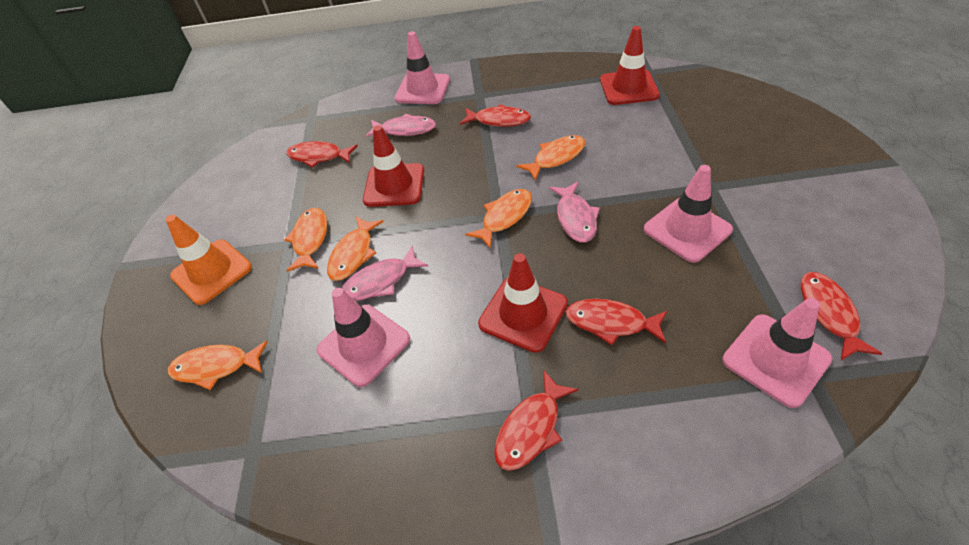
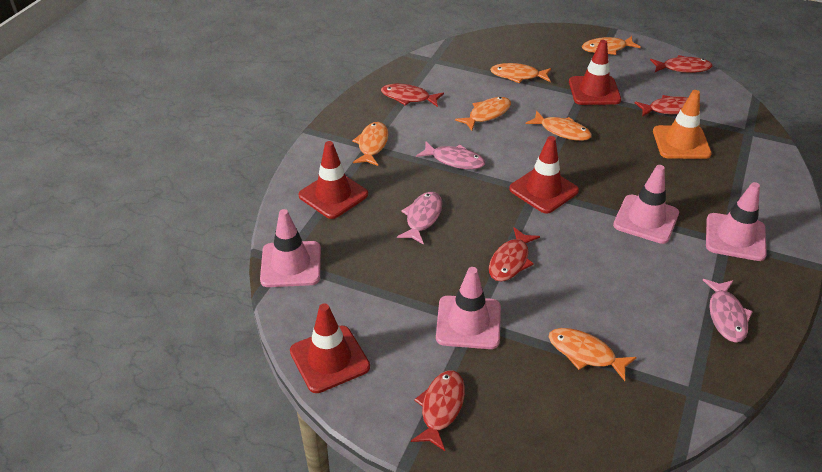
orange fish: [168,341,268,390] [284,208,327,272] [327,216,384,281] [465,189,532,249] [516,135,585,181] = 5 -> [352,122,388,166] [455,97,511,131] [490,63,551,83] [525,111,592,141] [549,328,637,381] [582,36,641,55] = 6
red traffic cone: [363,125,424,207] [478,253,568,353] [600,26,660,105] = 3 -> [290,303,370,393] [299,141,368,219] [509,136,579,214] [569,40,621,105] = 4

